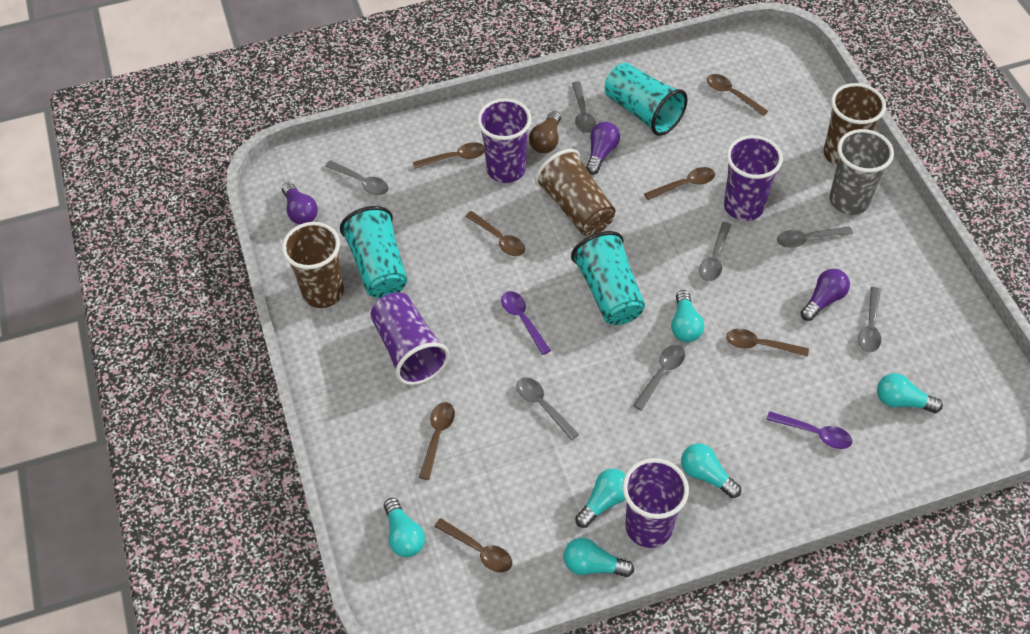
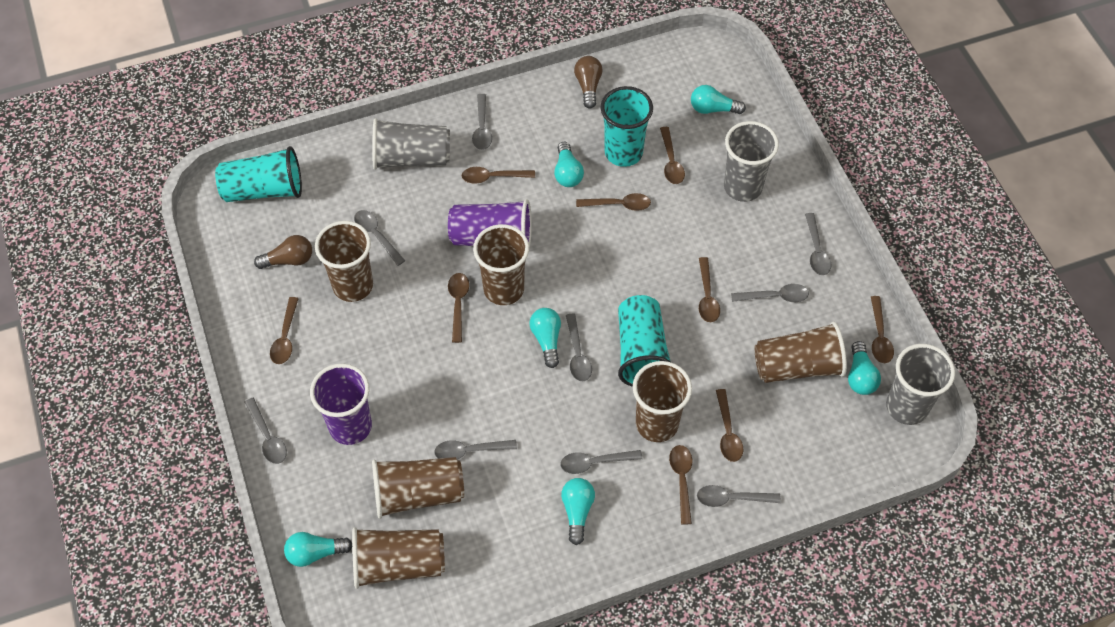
brown cup: [282,222,344,308] [535,149,615,236] [824,83,886,166] = 3 -> [315,221,373,302] [352,527,445,589] [372,457,464,519] [473,224,529,305] [633,361,692,442] [754,322,847,383] = 6
brown light bulb: [529,111,561,153] = 1 -> [254,235,312,269] [574,56,603,109] = 2
brown spoon: [413,142,485,169] [419,402,455,480] [434,518,512,573] [465,211,525,256] [644,167,715,200] [707,74,768,116] [726,329,809,357] = 7 -> [270,297,299,364] [448,273,469,343] [462,167,535,184] [576,193,651,211] [660,127,685,184] [669,445,692,525] [699,257,720,322] [716,389,743,462] [871,296,894,363] = 9
grey cup: [829,129,894,215] = 1 -> [372,118,450,170] [724,121,779,202] [886,344,955,425] = 3
grey spoon: [325,160,388,195] [516,377,579,441] [572,82,596,133] [633,345,685,411] [699,222,731,281] [777,226,853,248] [858,287,881,352] = 7 -> [245,398,287,464] [354,210,405,266] [434,440,517,460] [472,94,492,150] [560,450,642,474] [566,314,592,381] [697,485,781,507] [731,284,809,302] [805,213,831,275] = 9
purple cup: [370,293,450,385] [477,98,532,183] [622,458,689,548] [724,135,783,221] = 4 -> [310,364,372,445] [448,199,532,248] = 2
purple light bulb: [282,182,318,225] [586,122,620,175] [800,269,850,321] = 3 -> none = 0
purple spoon: [501,291,551,355] [766,411,852,449] = 2 -> none = 0

